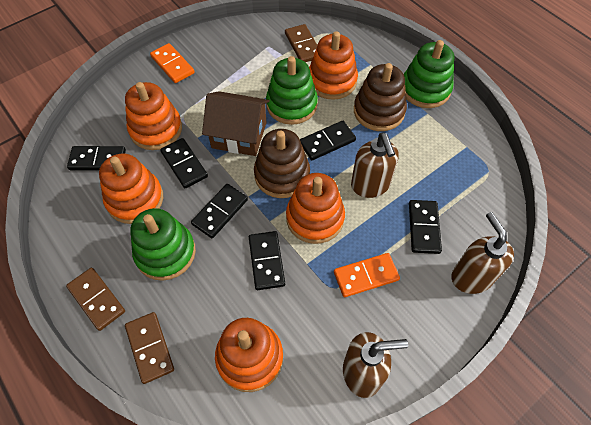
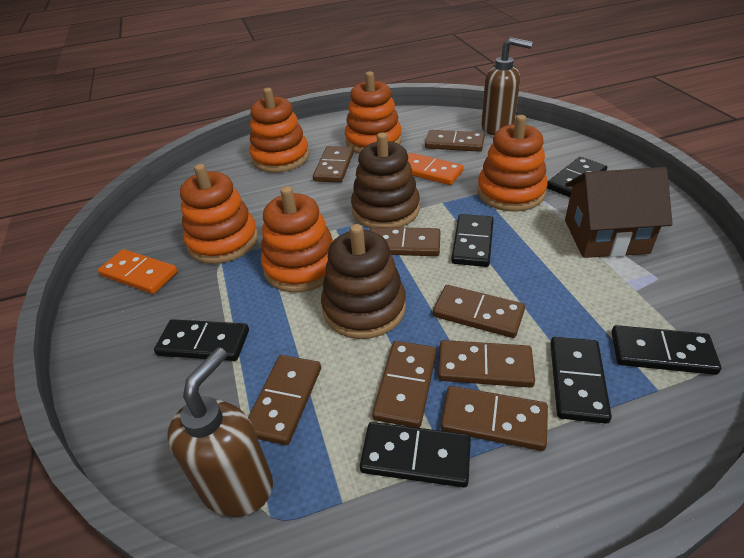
brown domino: [66,268,125,331] [125,312,174,384] [285,24,317,62] = 3 -> [248,355,321,445] [313,146,354,183] [370,227,440,256] [372,341,437,428] [425,130,485,152] [433,285,525,338] [438,340,535,388] [441,386,548,451] = 8
brown soap dispenser: [343,332,408,398] [351,133,399,198] [451,212,514,294] = 3 -> [168,348,273,517] [481,37,533,135] = 2
green stacking toy: [130,208,196,281] [266,56,318,125] [404,40,454,108] = 3 -> none = 0

